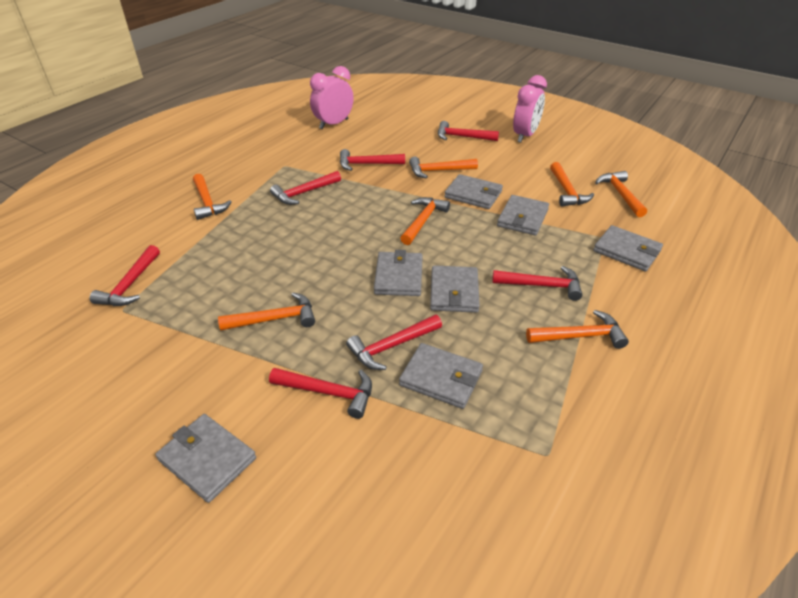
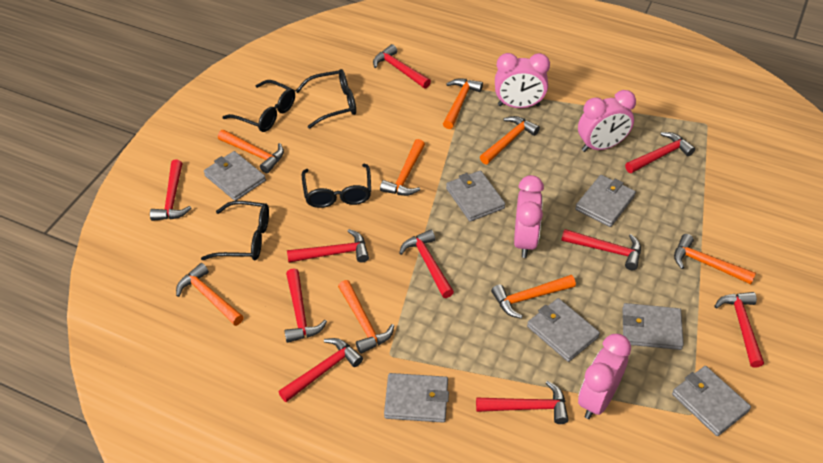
black glasses: none = 0 -> [201,201,269,260] [222,80,295,132] [296,69,356,129] [302,164,371,208] = 4
orange hammer: [193,174,231,220] [218,292,315,331] [400,197,450,245] [409,156,478,179] [526,310,629,349] [550,162,594,206] [595,171,647,217] = 7 -> [176,263,244,326] [218,130,284,173] [338,280,394,354] [380,139,425,196] [443,78,483,129] [480,116,540,164] [491,275,576,319] [674,234,756,284] = 8
pink clock: [310,66,354,129] [513,75,547,143] = 2 -> [495,53,550,108] [514,175,544,258] [578,90,636,152] [578,334,631,419] = 4
red hammer: [90,245,160,306] [269,368,372,419] [270,171,341,205] [340,149,405,171] [346,315,442,370] [438,121,499,141] [492,266,582,301] = 7 -> [150,160,191,221] [278,338,363,402] [284,268,327,343] [287,229,369,263] [373,44,431,88] [399,230,454,298] [476,381,568,424] [561,229,641,270] [625,132,695,173] [714,292,764,368] = 10

